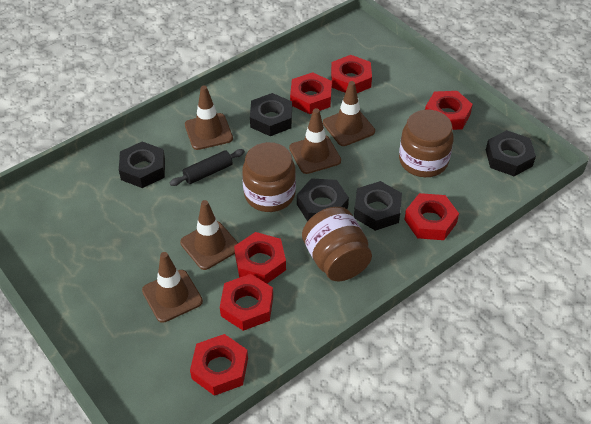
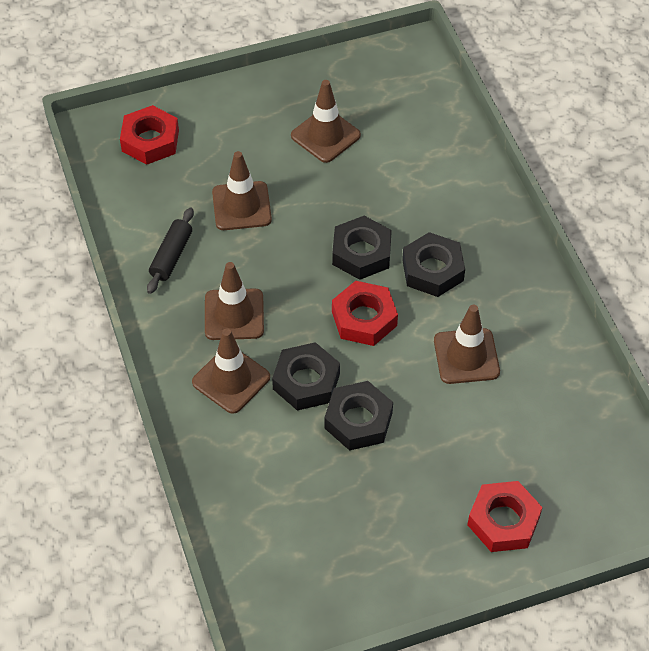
black nut: [119,142,165,188] [250,93,292,136] [297,178,349,221] [354,181,402,231] [486,130,536,176] = 5 -> [272,342,340,411] [324,381,393,451] [332,216,392,280] [402,232,465,297] = 4
brown jar: [242,142,296,212] [302,207,372,281] [399,110,454,177] = 3 -> none = 0
red nut: [190,334,248,396] [220,274,273,331] [234,232,286,283] [290,72,332,114] [331,55,372,93] [404,193,459,240] [425,91,473,130] = 7 -> [120,105,179,165] [332,281,398,346] [467,481,543,552] = 3

